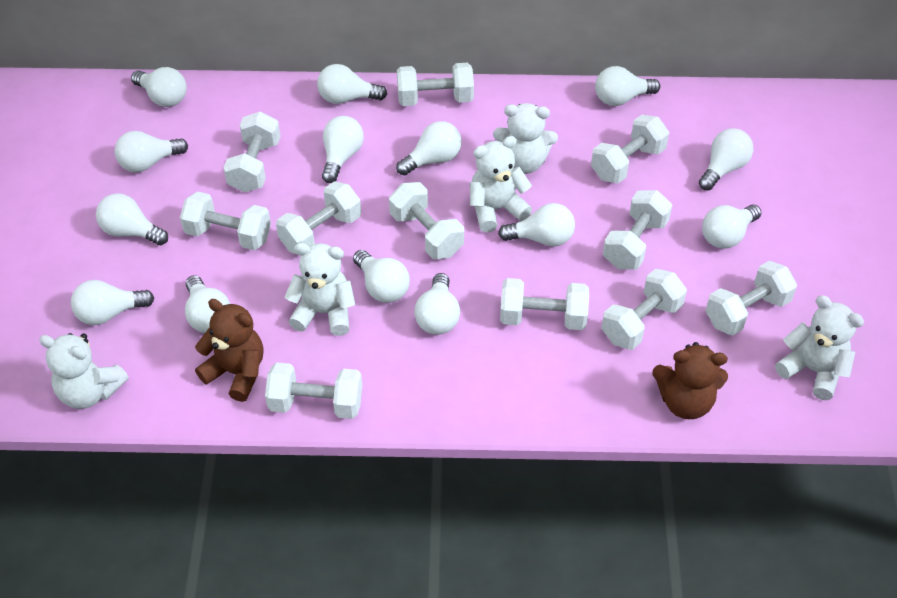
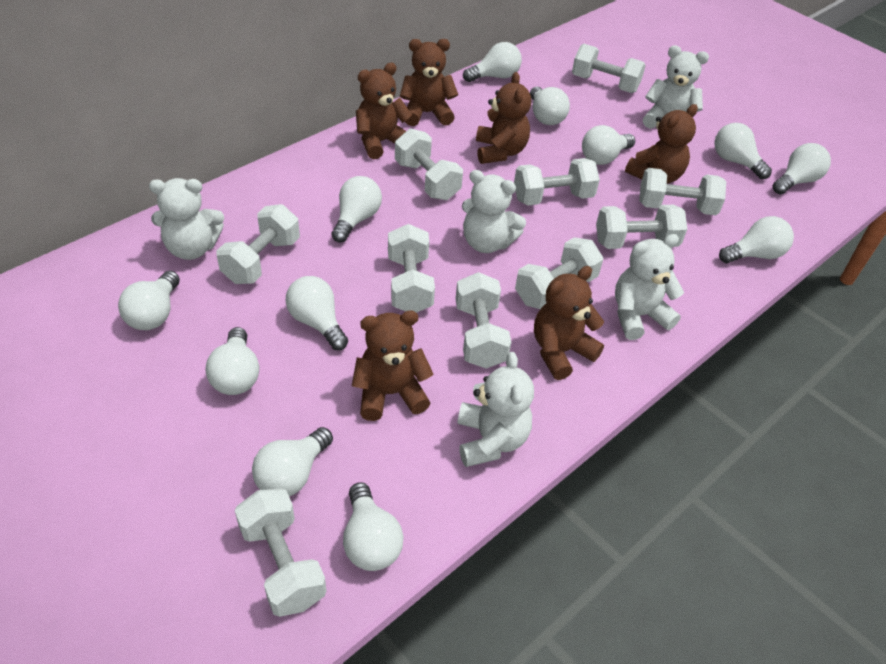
brown teddy bear: [195,299,263,402] [652,342,728,419] = 2 -> [352,311,434,421] [356,62,412,159] [400,39,458,126] [476,72,531,164] [534,266,604,380] [625,104,698,184] = 6
white dumbbell: [180,191,271,250] [224,111,281,193] [265,362,362,419] [276,181,361,255] [389,182,464,259] [397,63,474,106] [500,278,589,330] [591,115,669,183] [602,269,687,350] [603,190,672,270] [706,261,797,335] = 11 -> [216,204,300,284] [235,488,326,617] [388,224,435,313] [395,129,463,200] [455,272,511,369] [514,158,600,206] [515,237,603,309] [572,44,646,93] [596,205,687,249] [639,168,726,215] = 10
white light bulb: [71,280,154,325] [96,193,168,245] [114,131,188,172] [131,67,187,107] [185,275,230,333] [317,64,387,104] [322,116,364,183] [353,250,410,303] [396,121,462,176] [414,273,460,335] [498,203,575,247] [595,66,660,106] [699,128,753,191] [702,205,761,249] = 14 -> [118,271,180,330] [206,327,259,395] [252,427,333,496] [286,276,348,350] [331,176,382,243] [343,482,404,571] [463,42,522,82] [530,86,570,125] [582,125,635,165] [714,123,772,179] [719,216,794,263] [773,143,831,194] = 12

